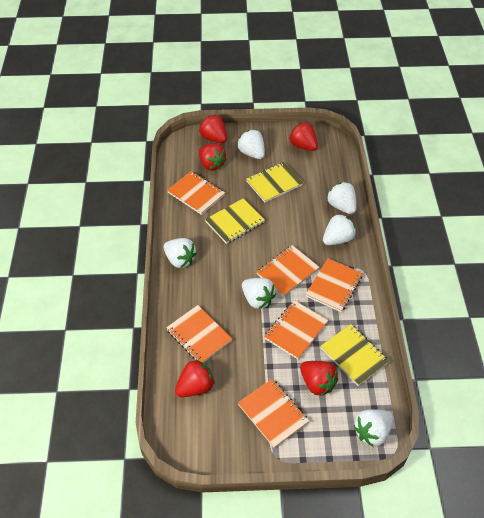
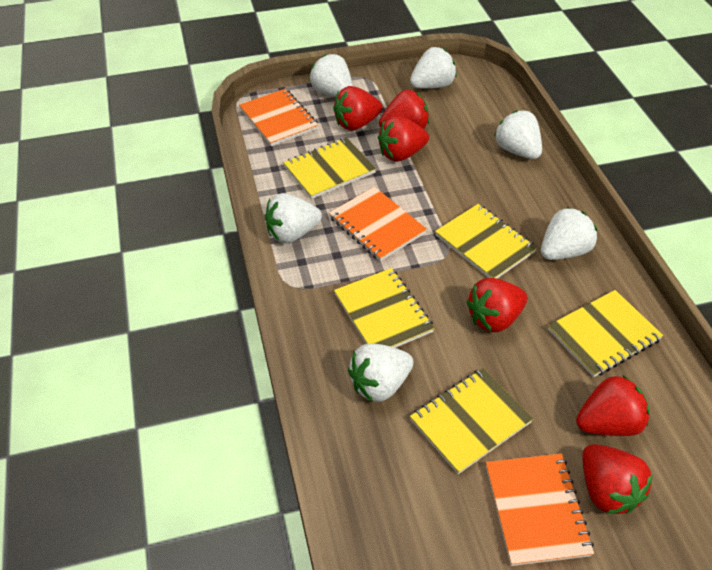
orange notebook: [166,305,232,363] [167,171,225,215] [238,379,309,448] [257,245,319,297] [264,300,328,359] [306,258,363,312] = 6 -> [239,89,318,146] [329,187,427,261] [486,454,594,566] = 3
red strawberry: [175,359,215,397] [199,115,227,143] [199,144,227,171] [289,122,318,151] [300,361,338,396] = 5 -> [333,86,383,131] [378,116,429,162] [379,90,429,129] [466,278,527,332] [576,375,650,436] [582,444,653,514] = 6
yellow notebook: [205,198,265,244] [246,162,303,202] [321,324,389,386] = 3 -> [283,138,376,199] [334,268,435,348] [410,368,534,474] [435,204,537,278] [548,290,663,377] = 5

